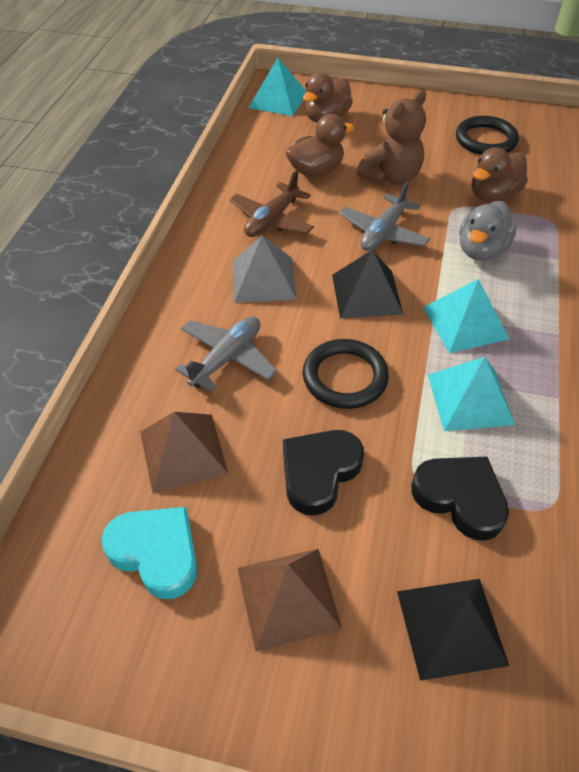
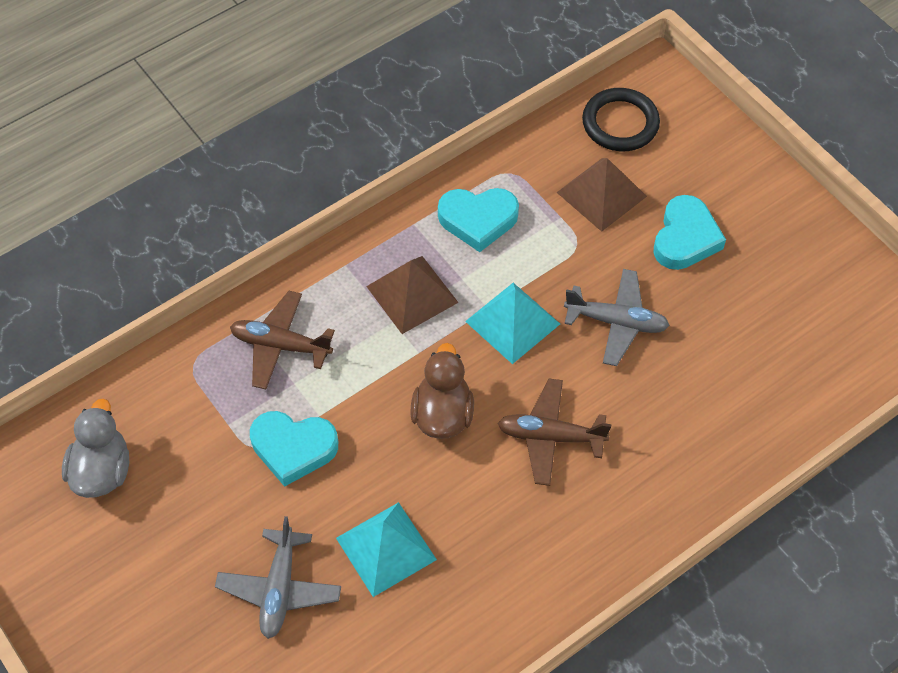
black heart: [283,430,364,515] [411,457,509,541] = 2 -> none = 0
black pyramid: [332,250,403,319] [397,579,509,681] = 2 -> none = 0
black ring: [303,339,389,409] [456,116,519,155] = 2 -> [582,88,660,151] = 1
brown duck: [285,114,354,177] [303,72,353,122] [471,147,528,203] = 3 -> [410,343,474,439] = 1
brown plane: [230,170,314,237] = 1 -> [230,291,335,389] [498,378,612,486] = 2
brown teddy bear: [357,90,426,185] = 1 -> none = 0
grey pyramid: [233,235,297,303] = 1 -> none = 0
turquoise heart: [101,507,198,599] = 1 -> [250,411,338,487] [438,188,519,252] [654,195,726,270] = 3
turquoise pyramid: [248,58,306,116] [423,279,510,353] [428,357,515,431] = 3 -> [336,502,437,597] [465,283,560,364] = 2

